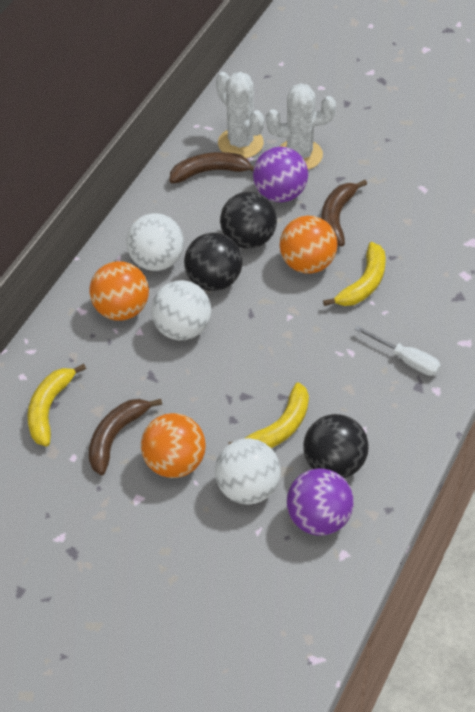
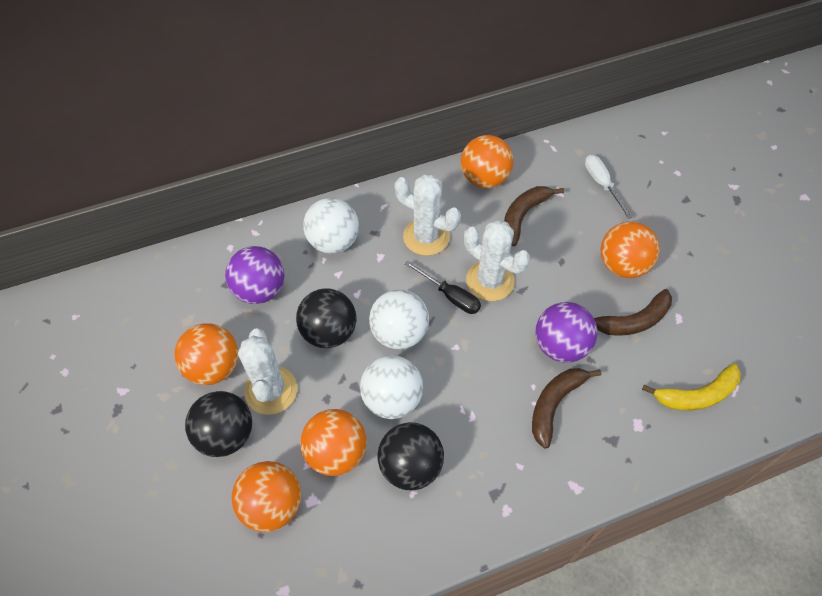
black screwdriver: none = 0 -> [405,261,481,314] = 1
orange ball: [89,261,149,321] [141,413,206,478] [280,216,338,274] = 3 -> [175,323,238,385] [232,461,301,532] [300,409,367,476] [461,135,513,188] [601,222,660,278] = 5
white cactus: [216,72,264,158] [266,83,336,170] = 2 -> [238,328,297,415] [394,174,461,256] [464,220,530,301] = 3
yellow banana: [28,364,86,446] [229,382,309,448] [323,242,386,306] = 3 -> [642,363,741,411] = 1

